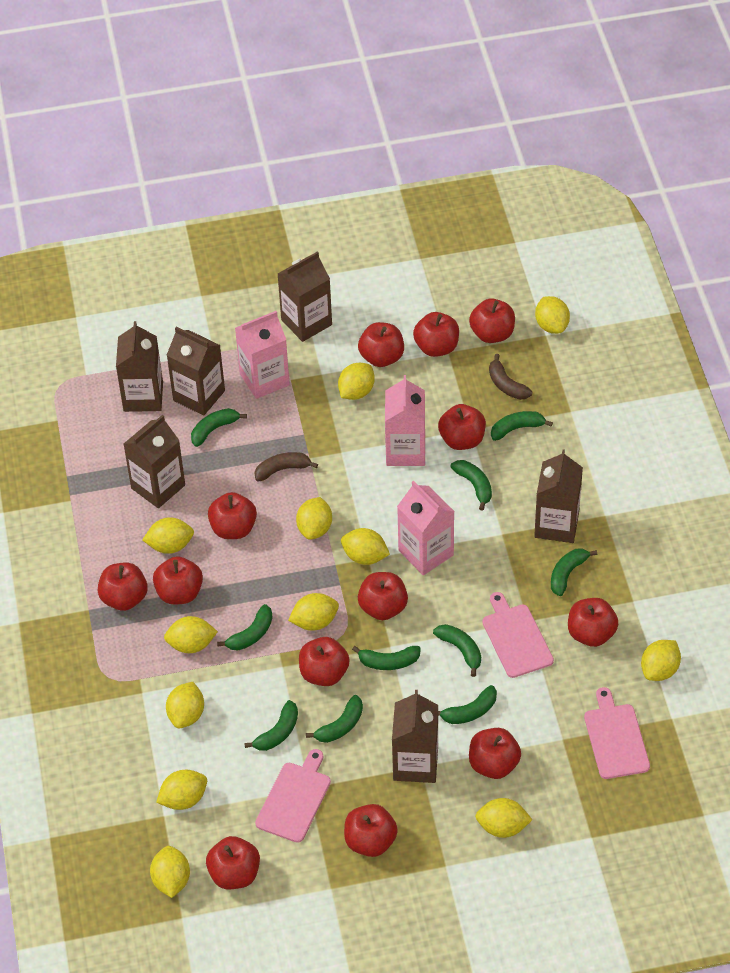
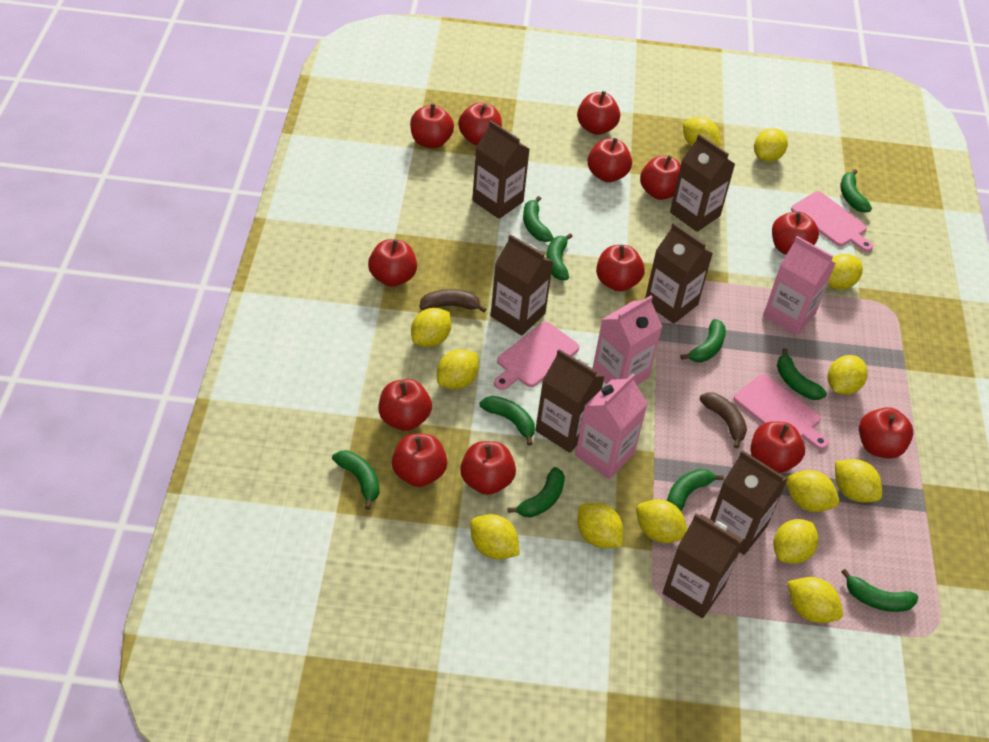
brown carton: [116,321,163,412] [124,415,185,508] [167,327,225,416] [278,251,332,342] [392,690,438,783] [534,450,583,543] = 6 -> [472,121,529,219] [491,234,553,336] [535,349,605,453] [645,223,713,324] [663,514,744,618] [670,134,735,232] [710,450,788,555] = 7
yellow lemon: [142,517,194,554] [150,846,190,898] [156,770,207,810] [164,616,218,653] [166,682,204,728] [288,593,339,631] [296,497,332,540] [338,363,375,400] [341,528,390,565] [475,798,532,838] [535,296,570,334] [641,640,681,681] = 12 -> [411,308,451,347] [437,349,479,389] [470,514,520,559] [577,503,623,548] [636,499,687,543] [683,117,721,147] [754,128,788,162] [773,519,819,564] [786,470,839,512] [787,577,843,623] [827,254,863,289] [828,355,868,395] [835,459,882,503] = 13

